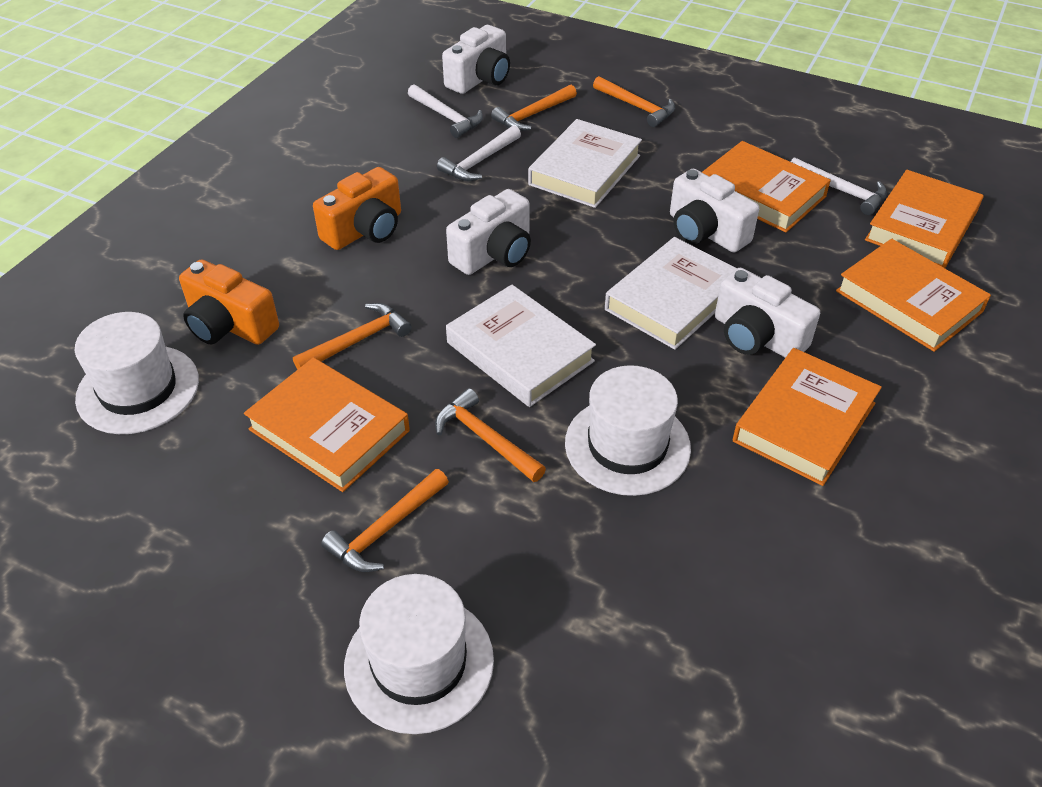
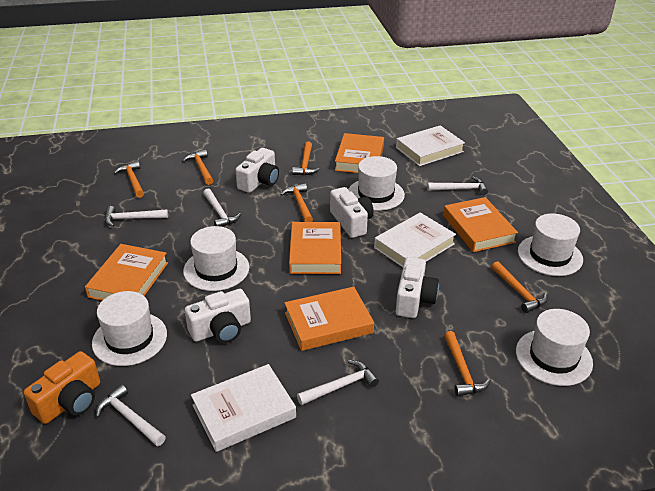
orange camera: [179,259,279,345] [313,167,401,250] = 2 -> [24,351,100,424] = 1
orange hammer: [293,303,412,369] [321,469,449,572] [435,388,546,482] [491,85,577,131] [593,76,675,127] = 5 -> [114,161,144,198] [182,150,214,185] [280,183,313,222] [292,141,320,175] [444,331,491,397] [492,261,548,313] = 6
white hammer: [408,84,483,138] [437,125,521,181] [791,157,887,215] = 3 -> [96,384,166,446] [105,206,168,227] [203,188,241,227] [297,360,379,405] [427,176,488,195] = 5
white hat: [75,312,199,434] [344,574,494,734] [565,365,691,496] = 3 -> [92,291,167,366] [183,226,249,291] [348,156,405,211] [516,309,593,386] [518,213,583,276] = 5

